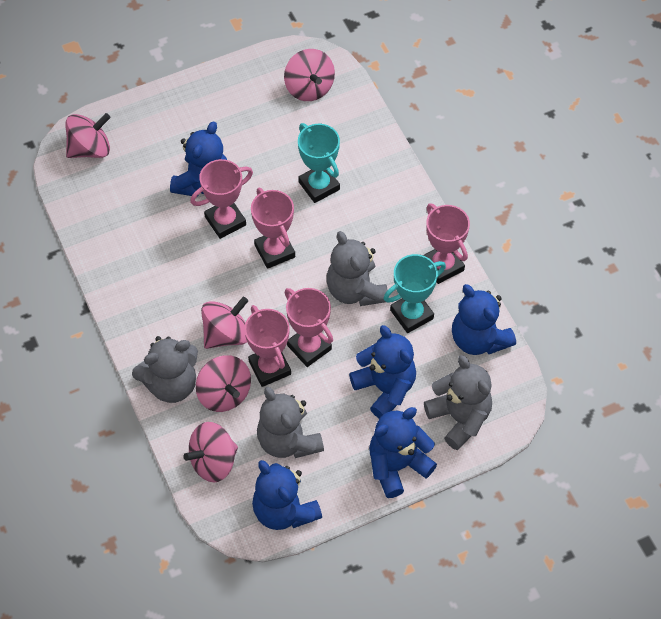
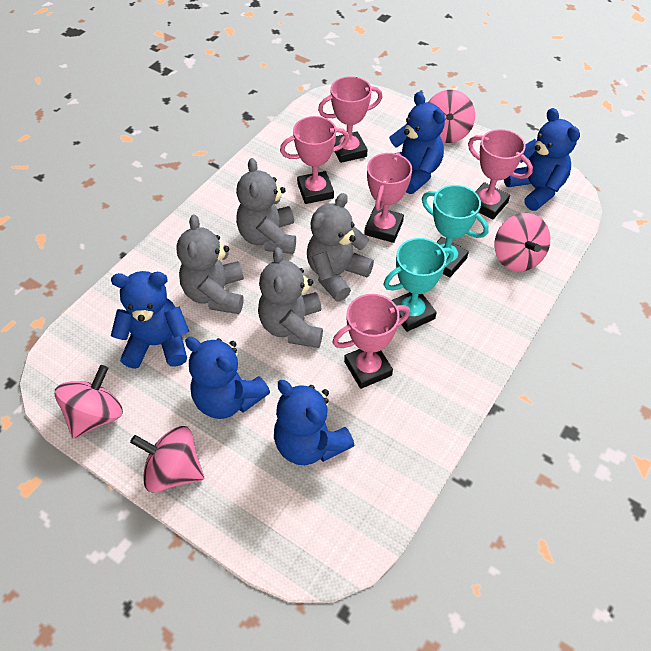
pink spinning top: [66,113,111,158] [183,422,238,482] [196,355,251,412] [201,296,248,349] [284,49,335,101] = 5 -> [55,365,123,438] [130,426,204,492] [428,90,475,143] [494,213,550,272] = 4

